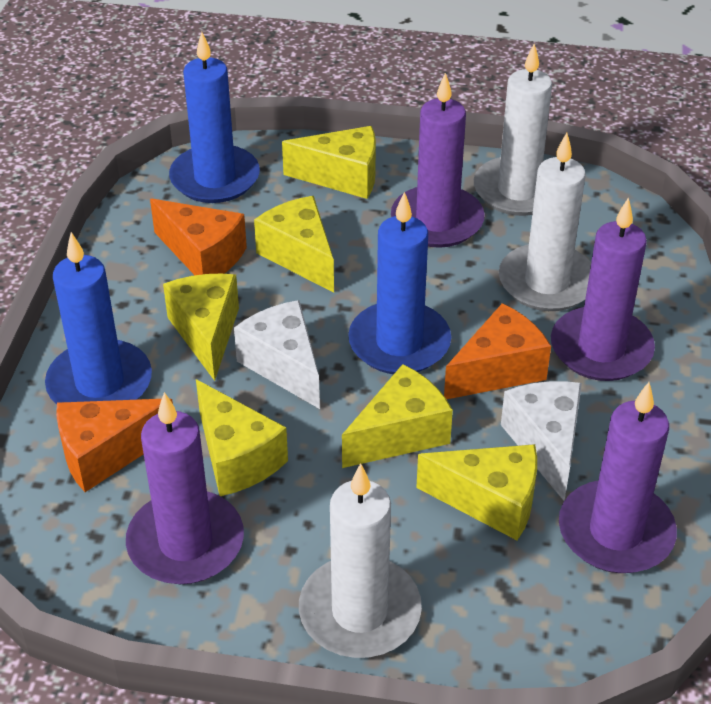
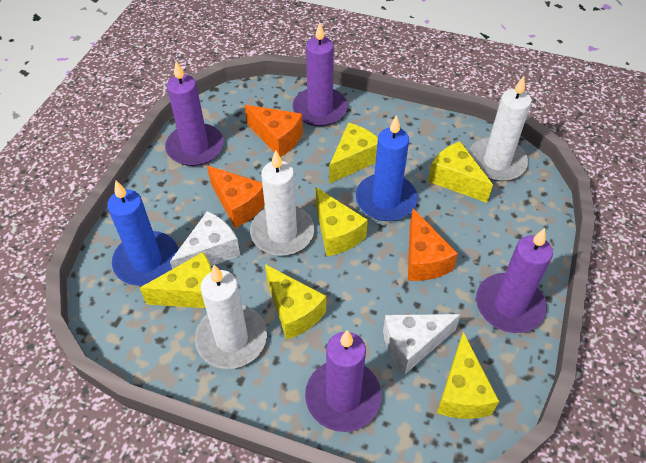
blue candle: [45,232,152,404] [169,32,260,203] [348,192,451,374] = 3 -> [107,180,178,286] [356,115,418,221] = 2

